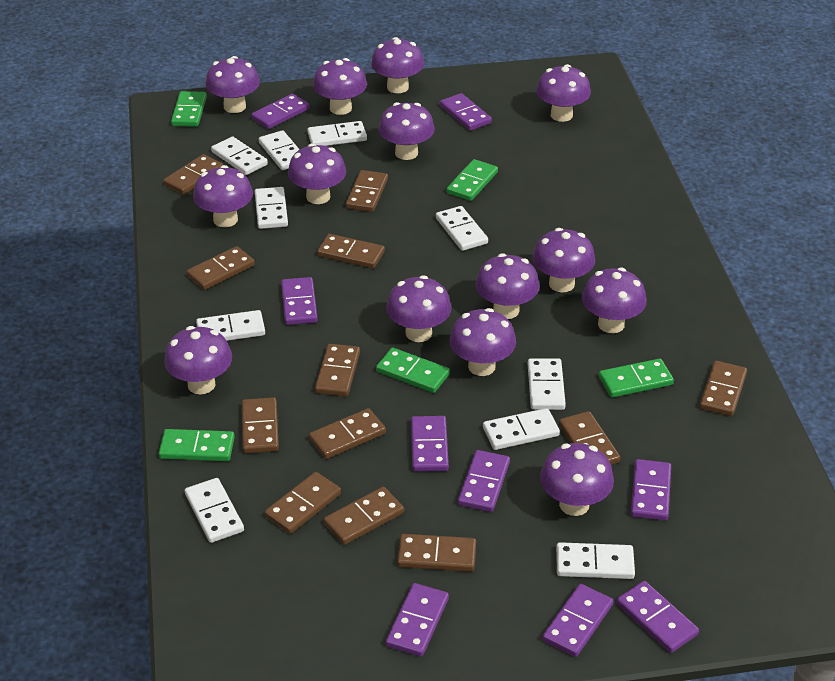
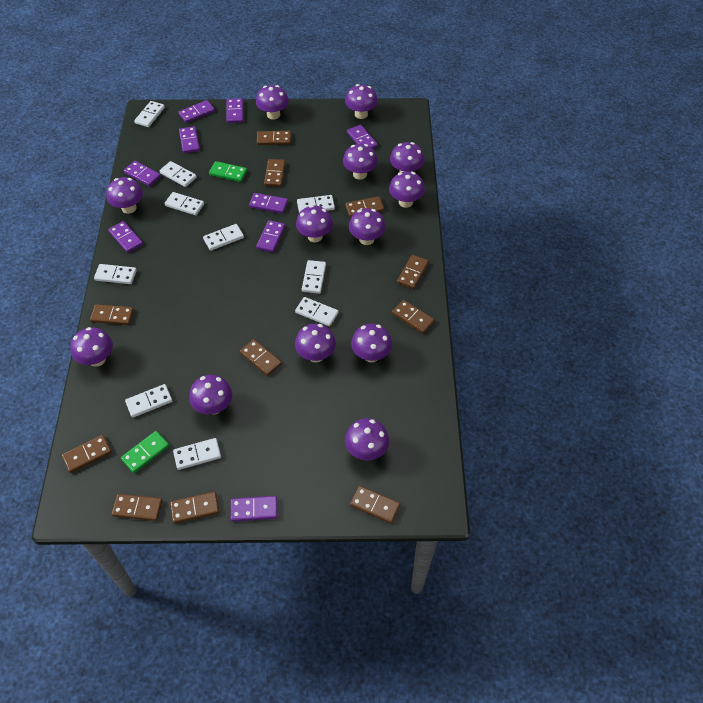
brown domino: [163,154,223,195] [187,246,255,290] [242,397,279,453] [265,472,341,534] [309,408,386,459] [315,344,360,396] [317,234,385,268] [324,487,404,545] [345,170,388,212] [397,534,476,572] [559,411,620,465] [699,361,747,416] = 12 -> [62,435,112,473] [90,304,134,325] [112,494,162,521] [170,492,219,524] [240,339,282,376] [257,131,291,145] [264,159,285,187] [345,196,384,218] [350,486,400,524] [392,300,435,334] [397,255,429,289] = 11
green domino: [159,429,235,461] [171,91,207,127] [376,348,450,393] [446,159,498,201] [599,359,674,397] = 5 -> [121,431,169,473] [209,161,247,182] = 2
purple mushroom: [164,326,232,394] [193,165,253,227] [206,56,260,113] [288,143,346,204] [313,58,367,115] [371,37,424,93] [378,102,435,160] [386,275,451,342] [449,308,516,376] [475,253,540,319] [532,228,595,292] [536,64,591,122] [540,443,614,516] [582,268,647,333] = 14 -> [70,327,113,367] [106,177,143,214] [189,375,232,415] [256,85,289,119] [295,324,336,363] [296,205,333,242] [343,144,378,180] [345,84,378,119] [345,418,389,460] [349,208,386,245] [351,324,392,363] [389,171,425,208] [390,142,425,173] = 13

